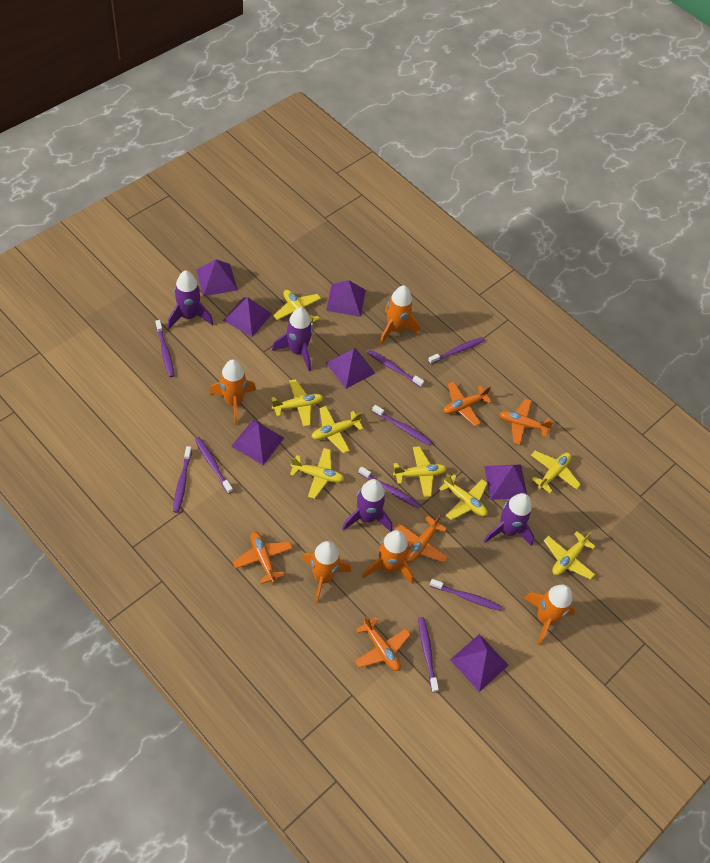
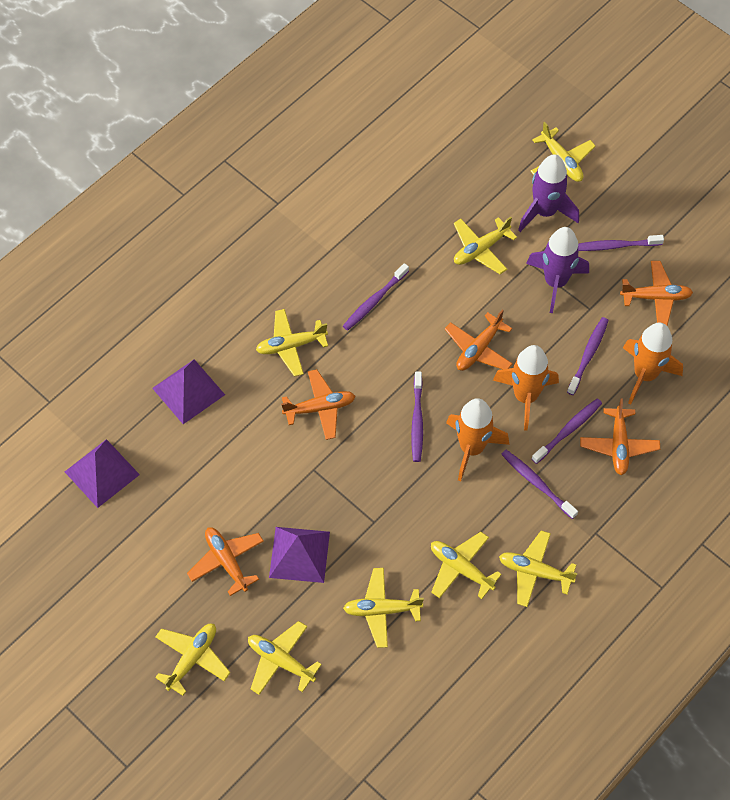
orange rocket: [209,359,256,425] [302,541,351,604] [362,530,414,584] [379,285,420,345] [524,584,575,645] = 5 -> [446,398,509,481] [493,345,559,431] [623,322,683,404] = 3
purple pyramid: [196,259,238,296] [223,297,272,337] [231,420,284,465] [326,280,366,317] [326,348,375,389] [450,634,509,692] [484,464,527,500] = 7 -> [65,439,140,508] [152,359,225,424] [269,527,330,583] = 3
purple rocket: [168,270,213,329] [272,307,313,371] [342,479,392,532] [484,493,534,546] = 4 -> [518,154,579,232] [526,227,589,313] = 2
purple toothbrush: [155,320,174,377] [173,446,192,513] [195,437,233,494] [359,466,421,509] [367,350,424,387] [372,405,432,445] [418,617,439,693] [428,337,484,364] [430,579,502,611] = 9 -> [343,263,409,331] [411,372,423,462] [501,450,578,519] [532,399,602,464] [567,317,609,395] [578,235,664,251] = 6

